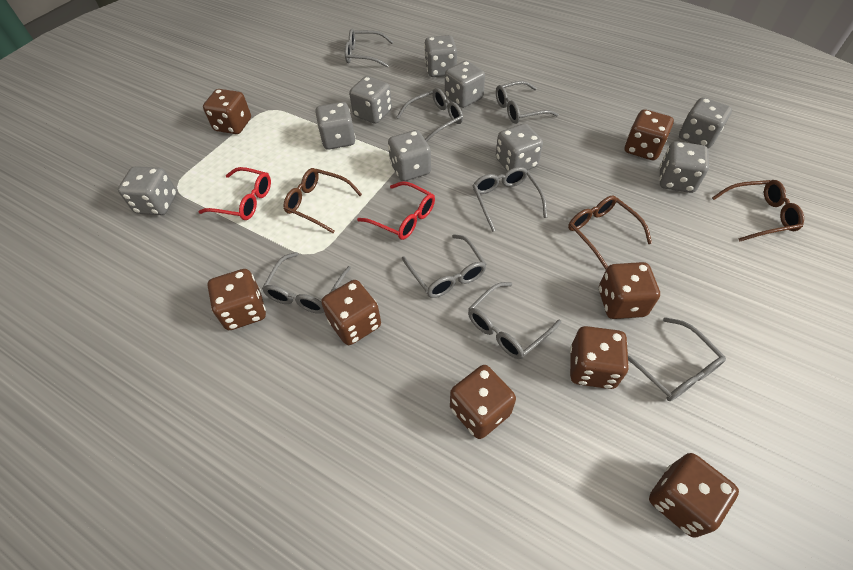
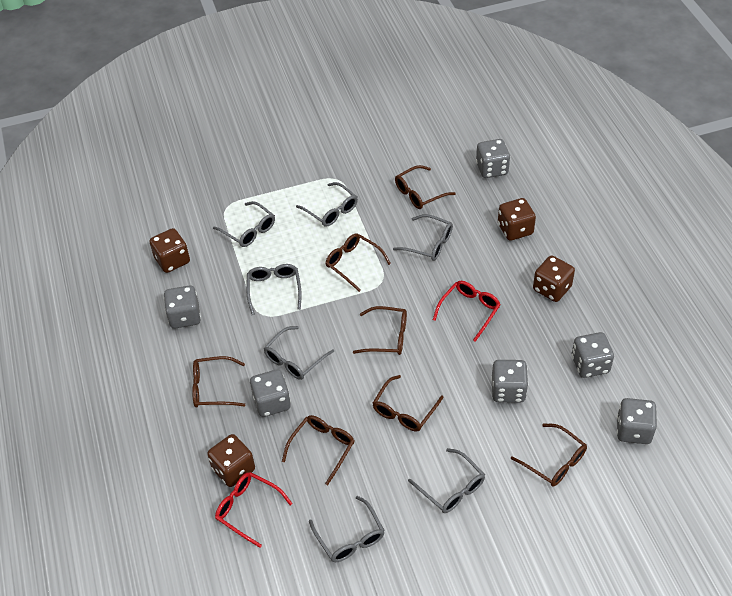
brown dice: [203,89,251,134] [207,269,266,330] [321,280,381,345] [450,365,516,439] [570,326,629,389] [599,262,660,319] [625,109,674,160] [649,453,739,538] = 8 -> [149,228,190,273] [207,434,255,487] [498,198,536,241] [533,255,575,302] = 4
brown glasses: [284,168,362,233] [568,195,652,270] [712,180,804,242] = 3 -> [192,356,245,407] [282,415,354,485] [325,234,391,292] [353,306,407,355] [373,375,444,431] [395,165,456,209] [511,423,587,487] = 7
grey dice: [118,166,177,215] [315,102,356,149] [349,76,392,124] [388,130,431,181] [424,35,457,77] [445,61,485,108] [496,123,543,171] [659,141,709,193] [679,97,732,148] = 9 -> [164,285,201,328] [250,369,291,417] [476,139,510,178] [491,360,528,403] [572,332,614,378] [617,398,657,444] = 6
grey glasses: [262,252,351,314] [345,29,393,68] [396,88,463,142] [402,234,487,298] [468,282,561,359] [472,167,547,232] [496,81,559,124] [628,317,726,401] = 8 -> [213,201,275,247] [247,264,302,315] [264,326,334,380] [296,182,358,227] [309,496,385,562] [393,214,453,261] [408,448,485,513] = 7

